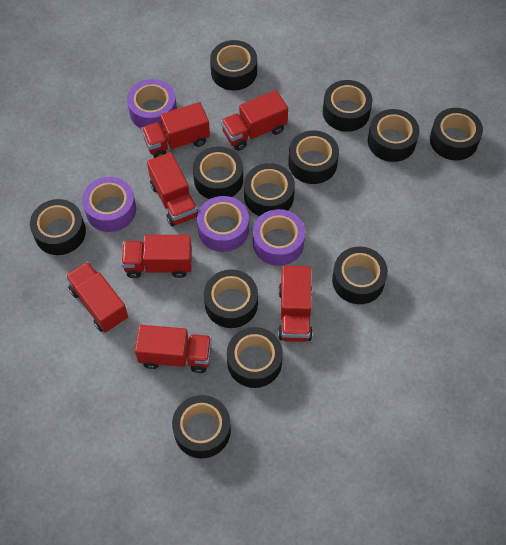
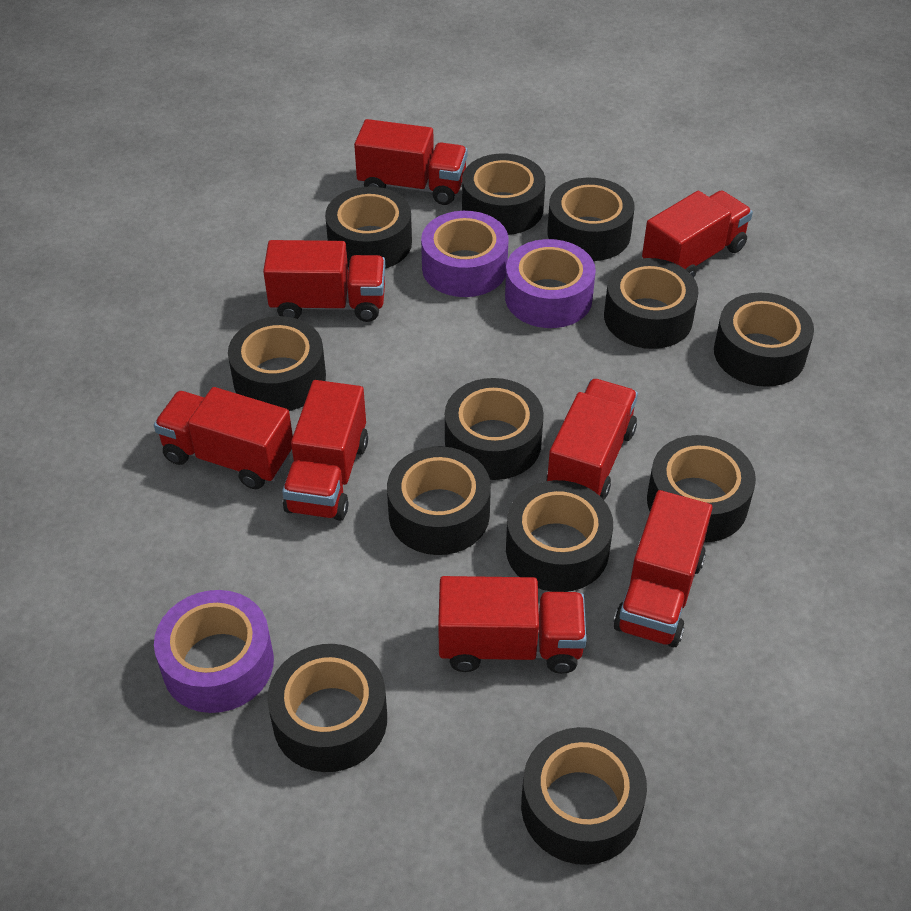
purple tape: [82,177,136,232] [127,79,177,128] [197,196,249,252] [253,209,305,266] = 4 -> [154,590,274,713] [421,211,509,297] [505,239,596,328] = 3
red truck: [65,261,128,333] [121,235,192,278] [135,325,212,373] [141,102,210,158] [147,152,199,226] [221,90,288,151] [278,266,313,342] = 7 -> [154,387,293,489] [263,240,385,322] [282,380,368,521] [354,119,468,205] [438,576,587,674] [547,379,638,500] [613,490,712,647] [642,190,753,278] = 8

